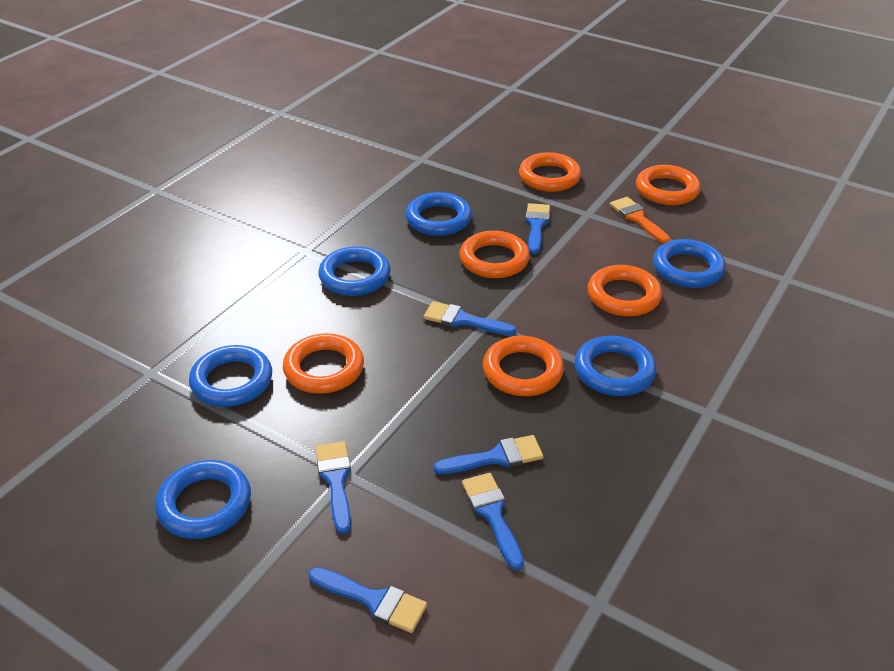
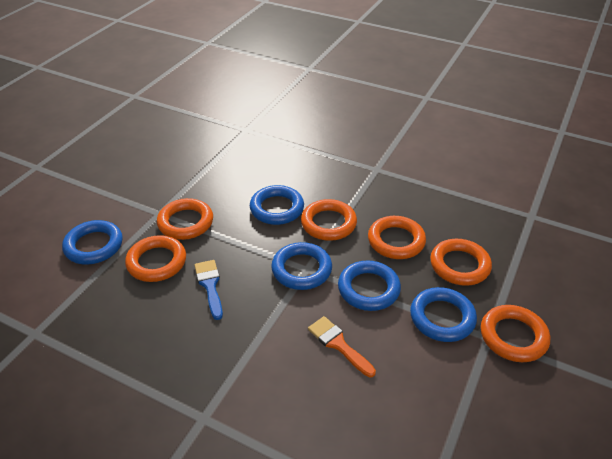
blue brush: [309,567,427,633] [316,441,351,534] [424,301,516,336] [434,435,543,474] [462,473,524,570] [525,203,550,254] = 6 -> [194,260,223,320] = 1
blue ring: [155,460,251,539] [189,345,272,407] [318,246,391,296] [406,192,472,236] [575,336,657,396] [653,239,726,288] = 6 -> [62,220,123,265] [250,185,304,225] [271,242,332,290] [338,260,401,311] [410,287,477,342] = 5

